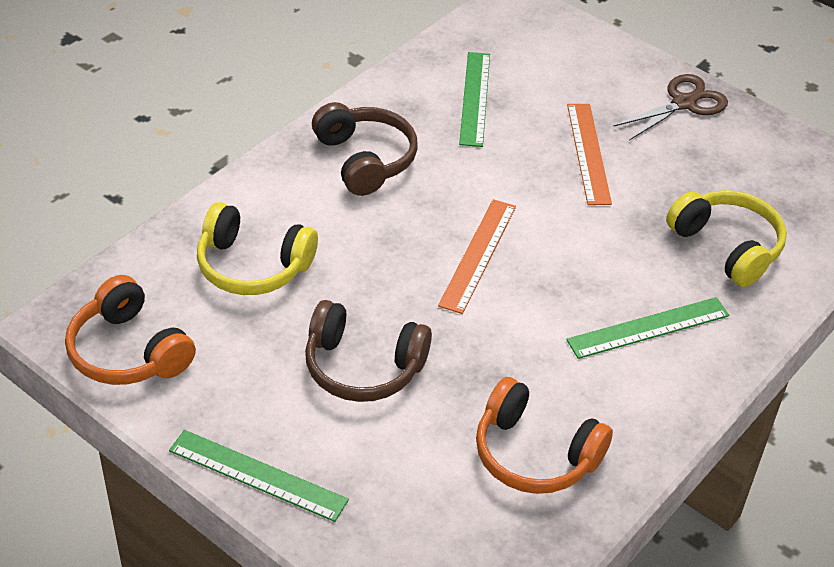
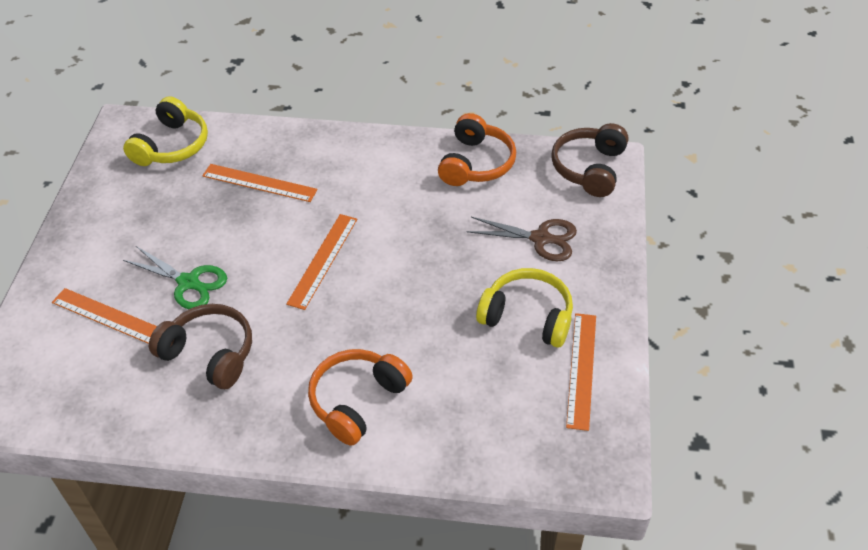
green ruler: [169,430,349,522] [459,52,490,147] [566,297,729,359] = 3 -> none = 0
green scissors: none = 0 -> [123,246,227,309] = 1
orange ruler: [438,199,516,314] [567,104,612,205] = 2 -> [52,288,157,344] [202,164,318,202] [286,214,357,310] [566,313,596,431] = 4

